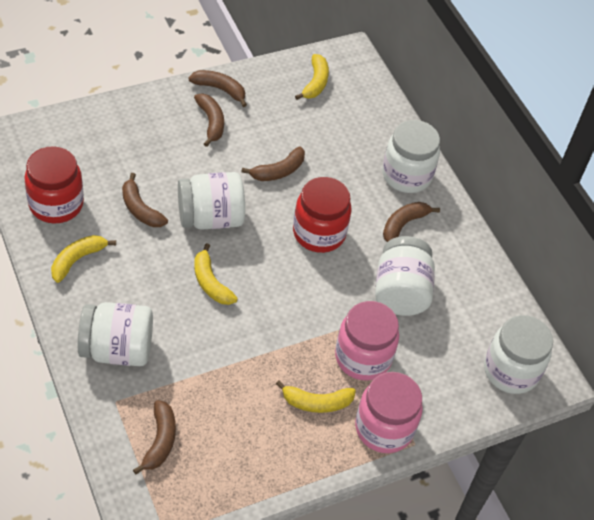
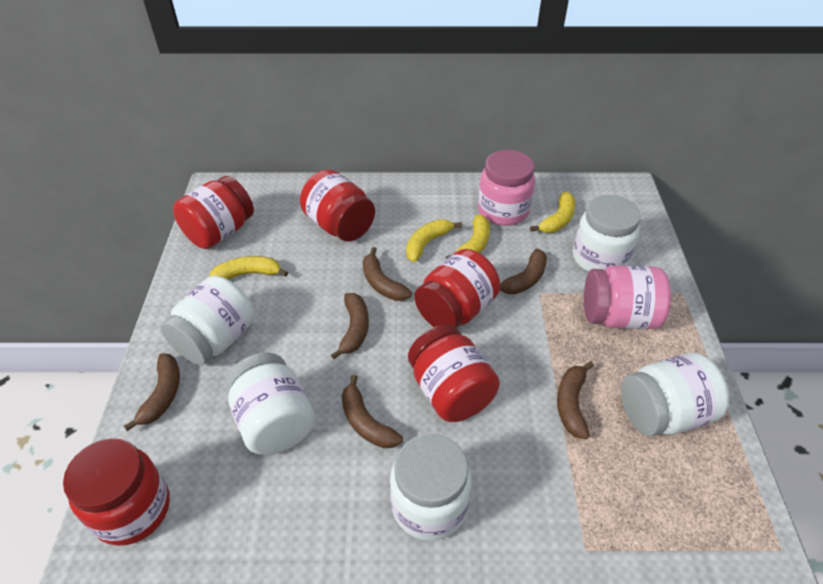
red jar: [25,146,84,224] [293,177,352,253] = 2 -> [63,438,170,546] [173,176,254,249] [300,169,375,242] [408,325,500,422] [414,249,500,328] = 5

